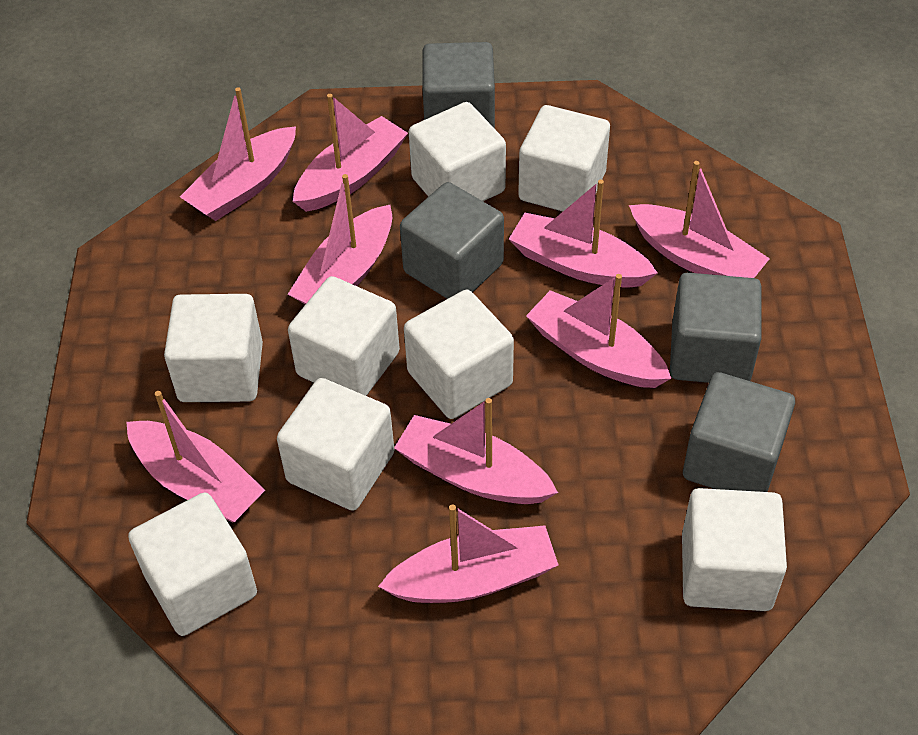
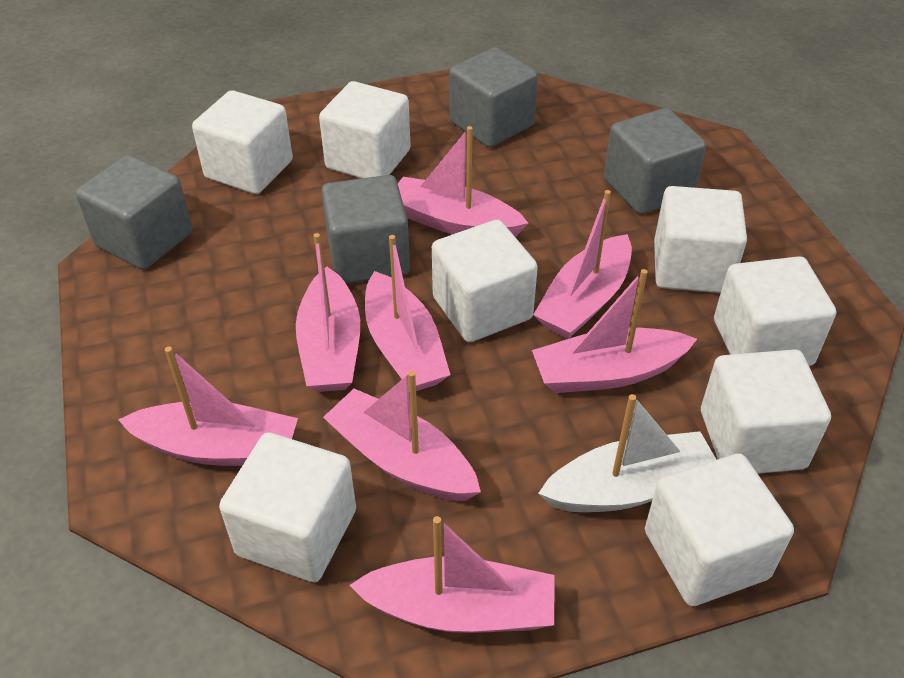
pink boat: [126,391,265,523] [180,87,296,221] [288,174,392,305] [293,94,408,212] [378,504,559,603] [394,398,558,504] [509,179,657,288] [526,274,672,388] [629,161,770,278] = 9 -> [118,346,298,466] [296,233,360,392] [323,371,481,501] [349,516,555,633] [365,235,451,391] [398,126,528,237] [532,269,697,393] [533,190,632,339] = 8
white boat: none = 0 -> [538,394,717,512] = 1

